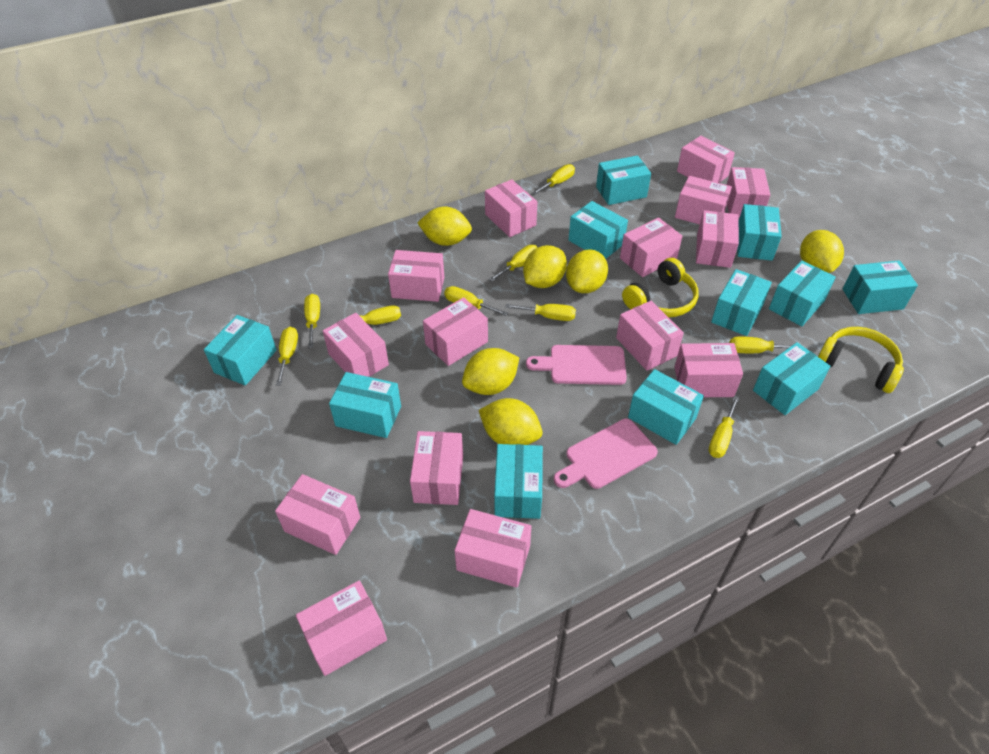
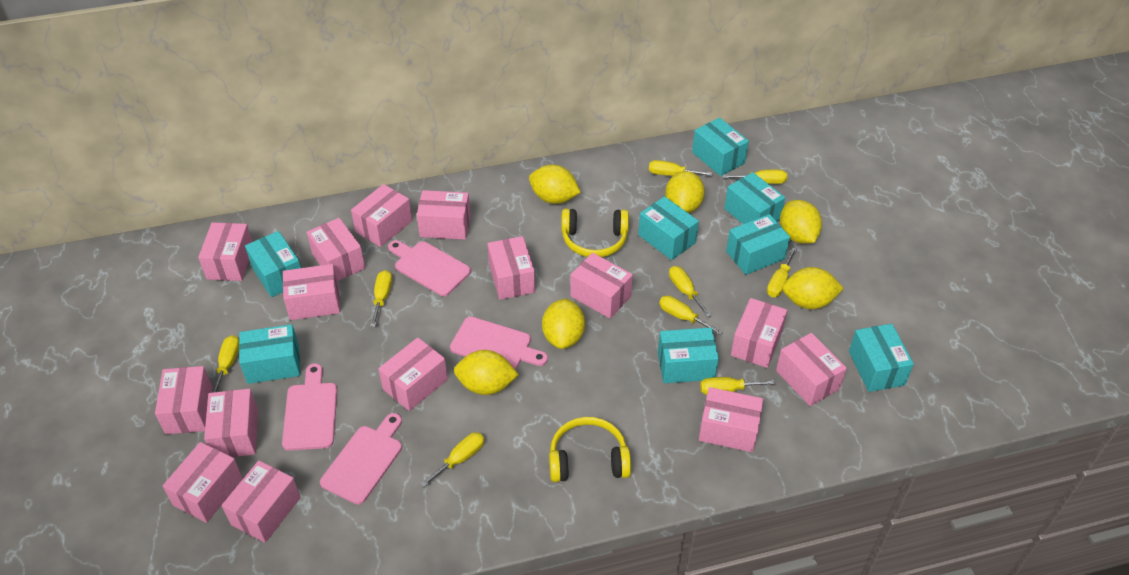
pink cutting board: [526,345,627,385] [554,419,658,489] = 2 -> [282,363,337,451] [320,413,402,505] [388,240,471,296] [450,317,548,369] = 4
turquoise box: [204,315,277,385] [329,372,401,438] [494,444,543,519] [568,201,628,259] [596,155,651,205] [628,369,704,445] [711,269,772,336] [737,204,782,261] [753,342,831,415] [769,260,836,326] [843,260,918,314] = 11 -> [239,324,300,384] [245,231,301,297] [638,196,699,260] [658,327,719,383] [692,118,749,176] [724,172,785,224] [726,214,790,275] [849,324,914,392] = 8

